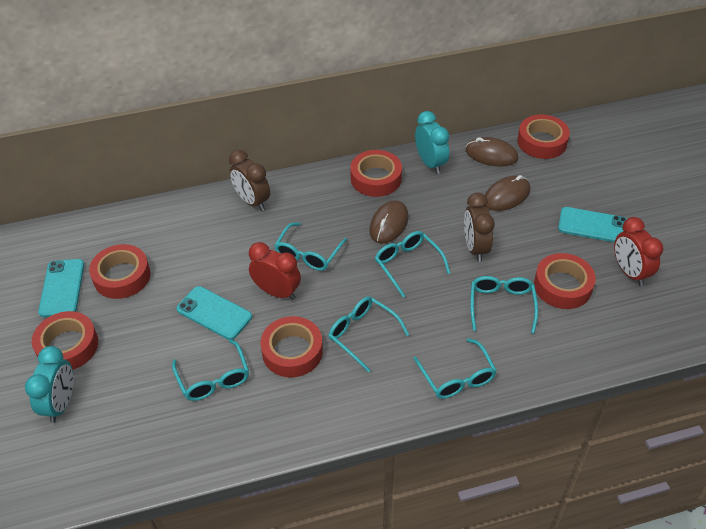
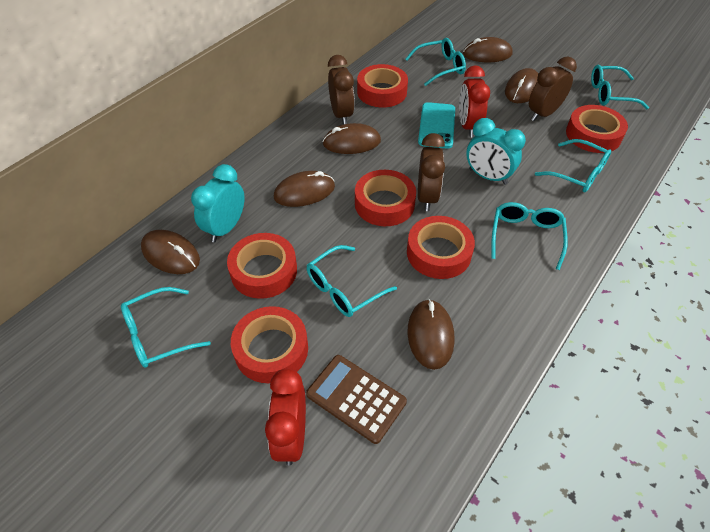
brown calculator: none = 0 -> [306,355,407,444] = 1
brown clock: [229,150,270,211] [464,193,495,262] = 2 -> [328,55,355,125] [418,133,445,211] [529,57,577,121] = 3
brown mouse: [370,200,409,244] [466,137,518,166] [485,175,530,211] = 3 -> [141,230,200,274] [274,171,335,207] [322,123,381,154] [408,299,455,370] [463,37,512,62] [505,68,539,103] = 6
turquoise phone: [38,259,84,317] [176,286,252,340] [558,207,627,242] = 3 -> [418,102,455,149] = 1

